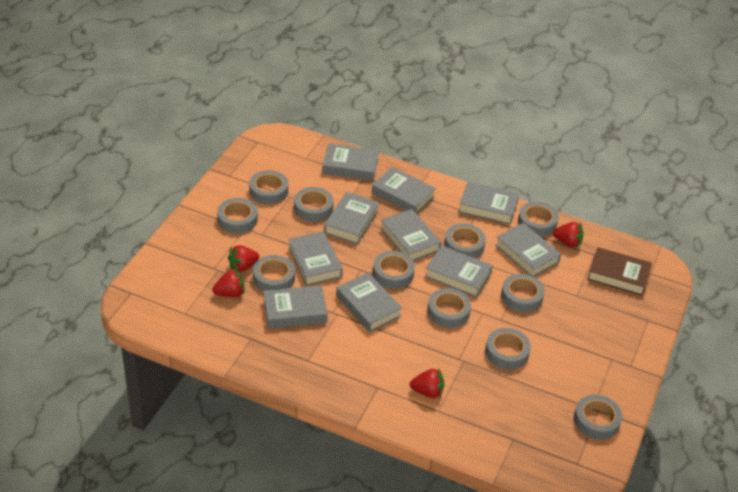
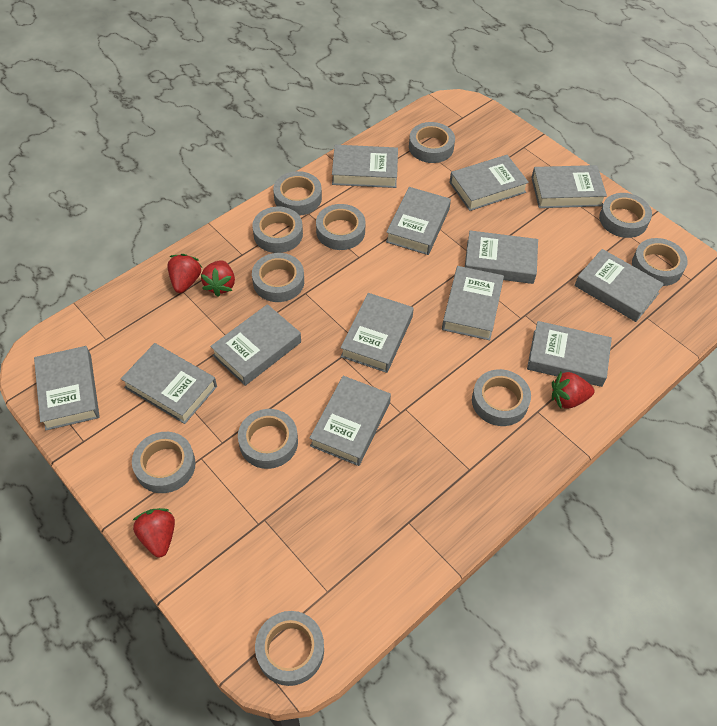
brown book: [587,247,652,296] = 1 -> none = 0
grey book: [263,285,328,328] [288,231,343,286] [322,143,379,181] [324,192,379,245] [336,272,402,332] [372,167,436,214] [380,209,441,261] [425,245,493,297] [458,182,519,225] [495,223,561,277] = 10 -> [34,346,100,430] [121,343,217,424] [210,304,301,386] [310,376,391,466] [332,145,398,188] [340,293,414,373] [386,187,451,255] [442,266,504,340] [449,155,529,211] [465,230,538,284] [527,321,612,387] [531,165,607,208] [574,249,664,322] = 13

